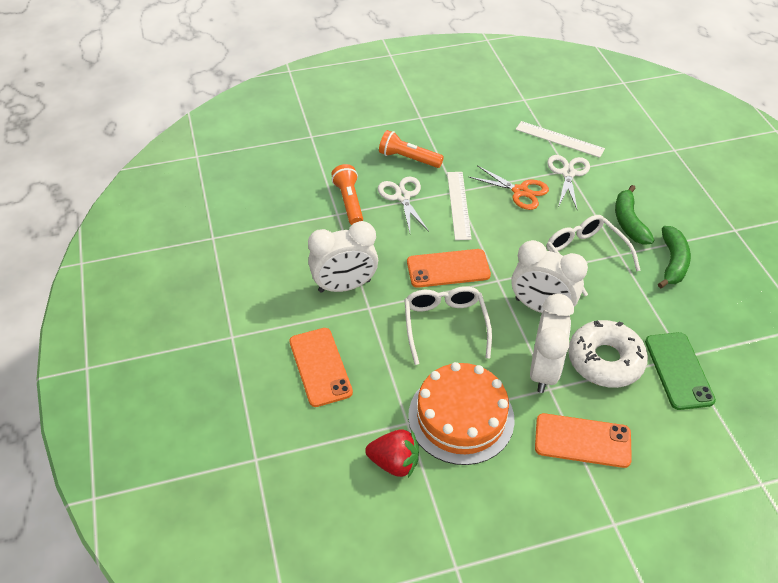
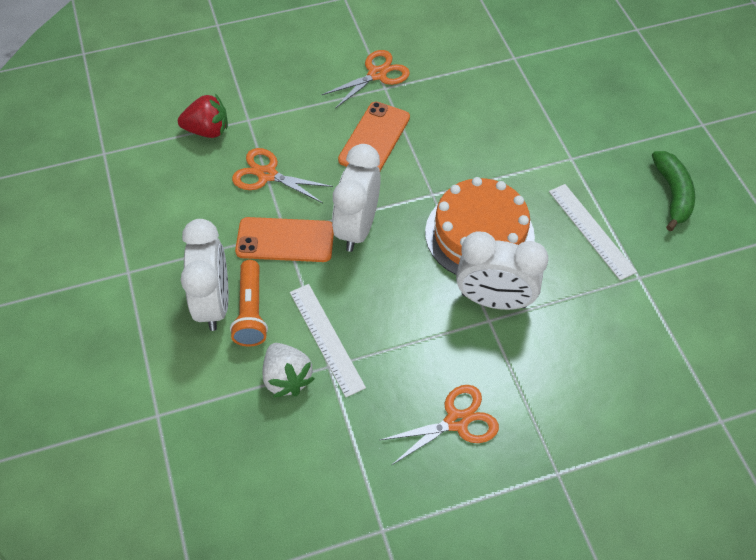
green banana: [615,185,654,245] [658,226,691,288] = 2 -> [652,151,695,231] = 1
green phone: [645,332,716,410] = 1 -> none = 0
orange flashlight: [331,164,363,225] [379,130,444,168] = 2 -> [230,260,268,346] = 1
orange phone: [289,328,353,407] [407,249,491,288] [535,413,632,468] = 3 -> [235,217,334,262] [338,102,410,171] = 2
orange scissors: [469,165,549,210] = 1 -> [232,148,333,203] [322,50,410,109] [380,385,499,465] = 3
white donut: [568,320,648,388] = 1 -> none = 0
white glasses: [405,286,492,365] [547,215,641,296] = 2 -> none = 0
white scissors: [378,176,429,232] [547,155,590,209] = 2 -> none = 0
white strawberry: none = 0 -> [263,343,315,398] = 1

